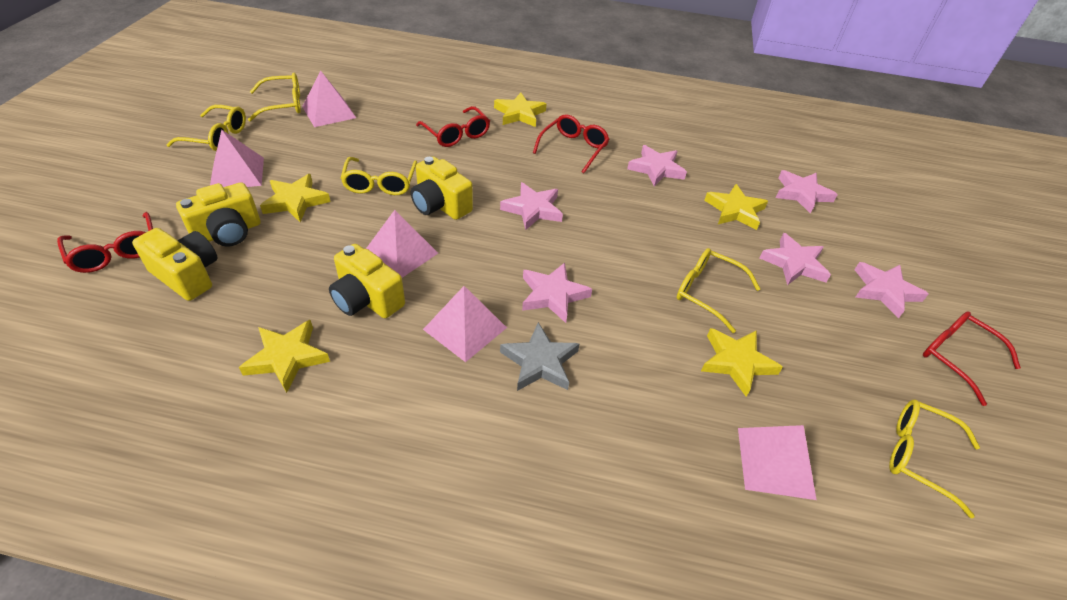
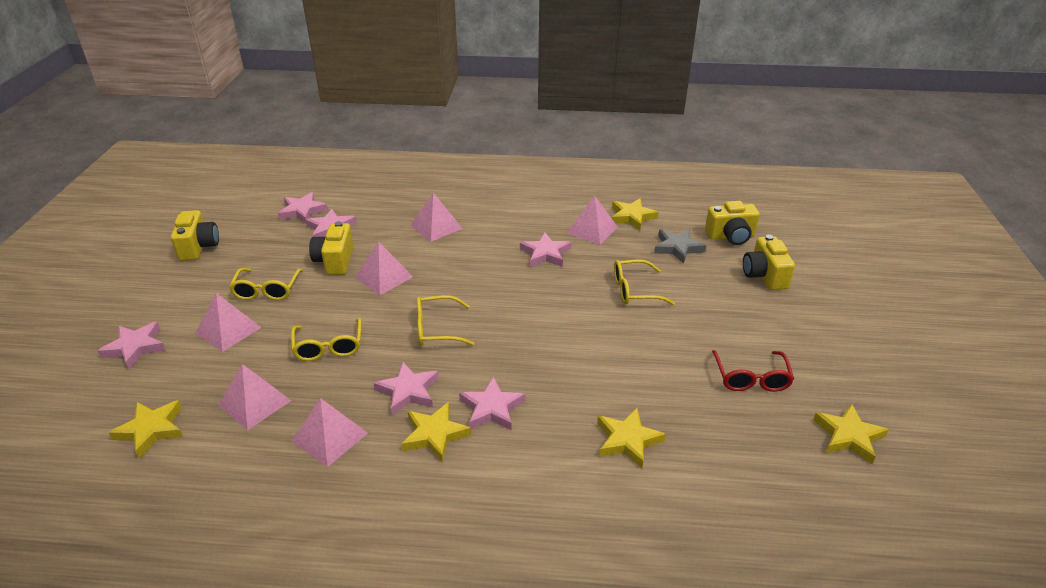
pink pyramid: [210,130,264,187] [302,71,356,127] [366,210,438,278] [423,286,507,362] [738,425,816,500] = 5 -> [195,293,262,352] [218,364,291,430] [292,398,368,467] [354,241,413,295] [410,193,463,242] [566,196,618,245] = 6
red glasses: [57,212,153,273] [416,106,490,147] [533,115,609,173] [923,311,1021,406] = 4 -> [712,350,794,392] = 1
yellow glasses: [167,105,246,151] [248,73,301,122] [340,157,417,195] [677,248,760,333] [889,399,980,519] = 5 -> [229,268,303,300] [291,318,361,361] [417,295,475,346] [614,259,675,305] = 4

